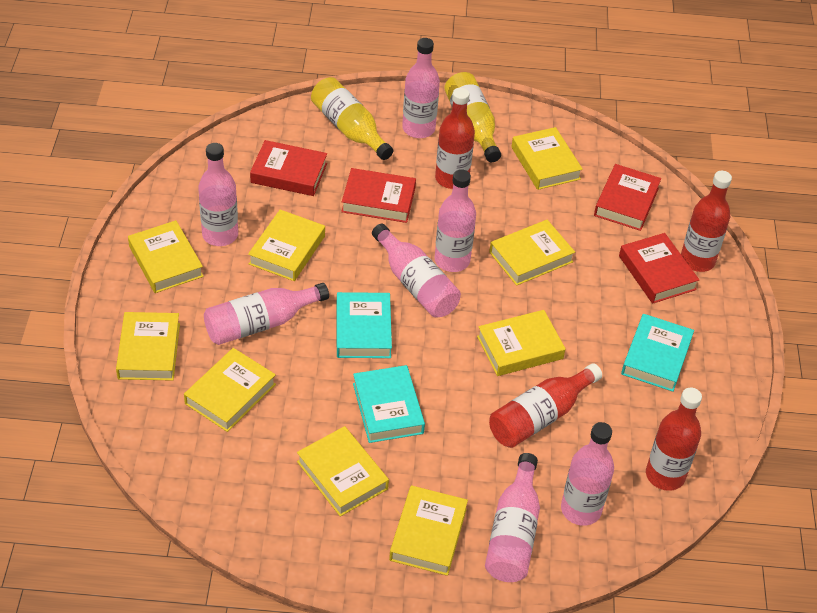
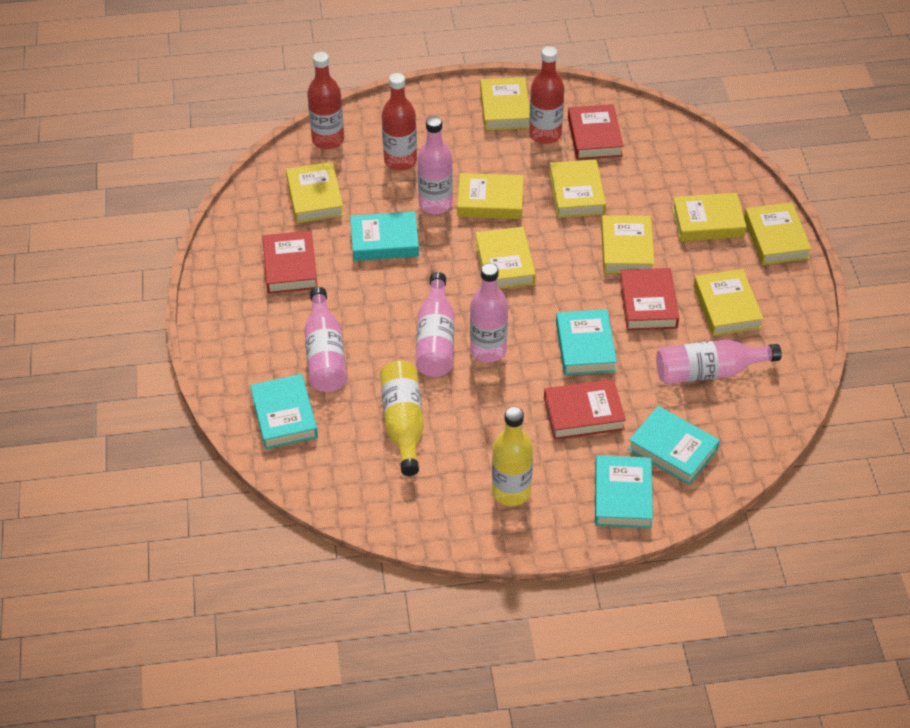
pink bottle: [198,143,238,246] [204,283,329,345] [372,224,461,318] [402,38,440,138] [434,169,476,272] [485,453,540,582] [561,422,614,526] = 7 -> [304,287,347,392] [416,272,454,377] [417,116,453,214] [470,263,508,362] [656,340,782,384] = 5
red bottle: [435,88,475,189] [489,363,602,448] [646,388,702,491] [681,171,732,272] = 4 -> [307,52,344,149] [382,73,417,171] [529,46,564,144] = 3
turquoise book: [337,292,392,358] [353,365,425,443] [621,314,694,392] = 3 -> [250,374,318,449] [350,211,419,261] [556,309,617,375] [595,455,653,528] [628,406,720,485] = 5

